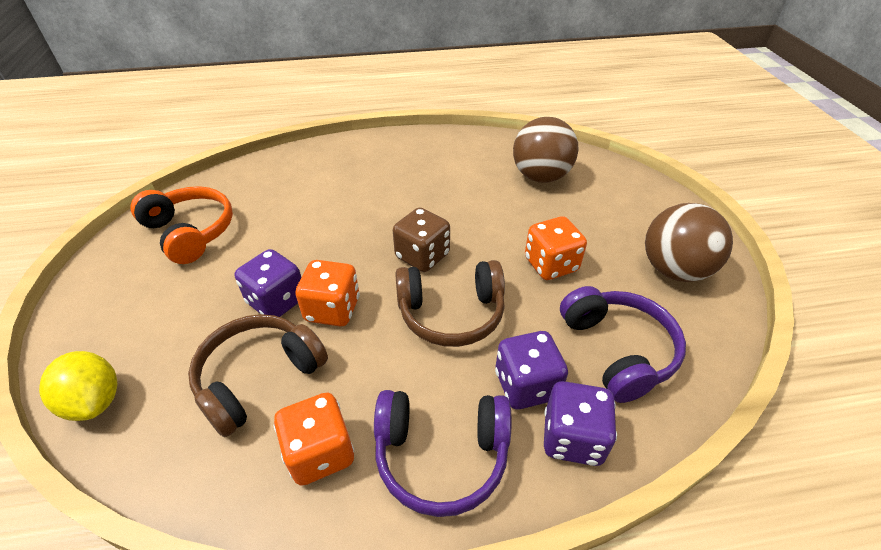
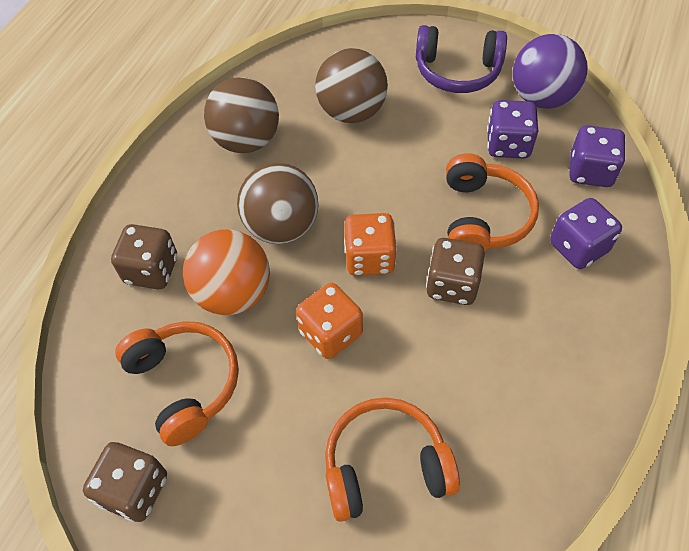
brown ball: [513,117,578,183] [645,203,733,282] = 2 -> [204,77,279,153] [237,163,318,244] [315,48,388,123] = 3
brown dice: [393,207,450,272] = 1 -> [83,442,167,522] [111,224,178,289] [426,238,485,305] = 3
brown headphones: [188,314,328,437] [395,260,505,347] = 2 -> none = 0
orange ball: none = 0 -> [183,230,270,315] = 1
orange dice: [274,393,354,486] [295,260,360,326] [525,216,587,280] = 3 -> [296,283,363,359] [344,213,397,276] = 2
orange headphones: [130,186,233,264] = 1 -> [115,321,239,446] [325,398,460,522] [446,153,539,252] = 3
purple ball: none = 0 -> [513,34,587,109] = 1
purple headphones: [374,390,511,517] [560,286,686,403] = 2 -> [416,25,507,93] = 1
yellow lemon: [39,351,117,421] = 1 -> none = 0

